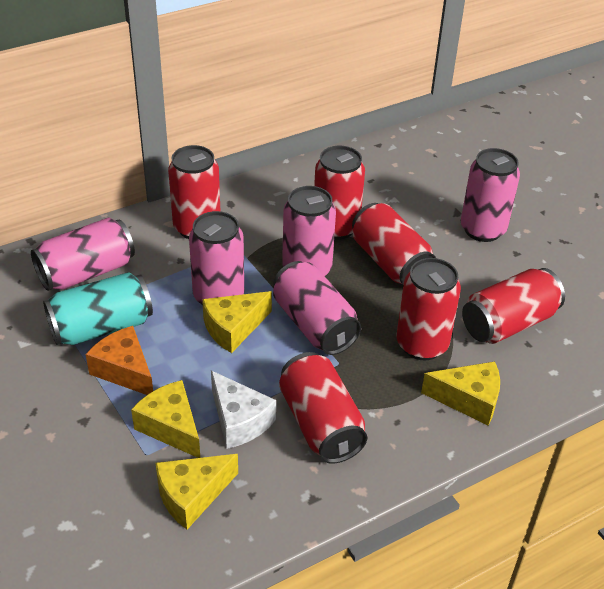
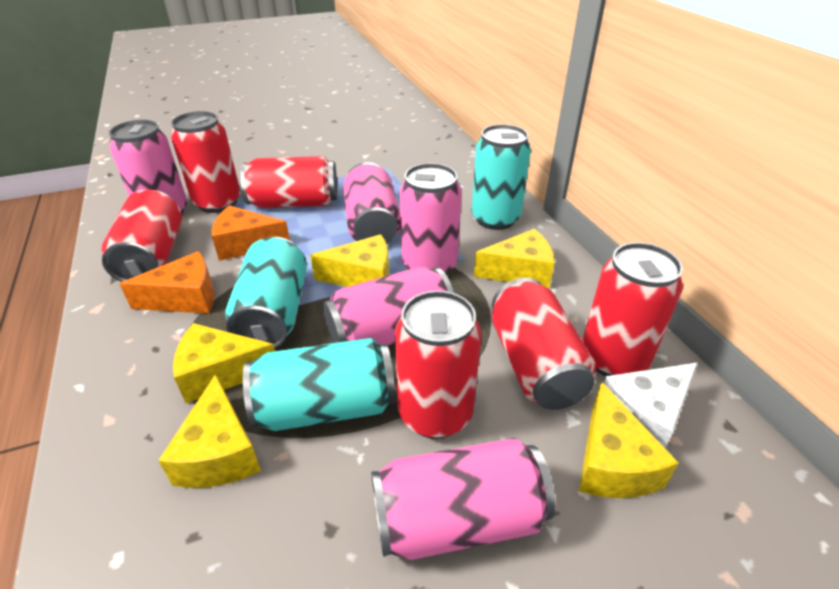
orange cheese: [86,326,153,395] = 1 -> [120,251,215,314] [212,205,290,261] = 2
turquoise can: [43,272,153,345] = 1 -> [225,237,307,348] [243,338,396,431] [471,124,531,230] = 3
yellow cheese: [131,380,200,458] [155,454,238,529] [202,291,272,353] [421,361,500,426] = 4 -> [158,374,261,488] [173,323,275,403] [310,234,389,287] [474,229,555,288] [579,382,679,498] = 5

